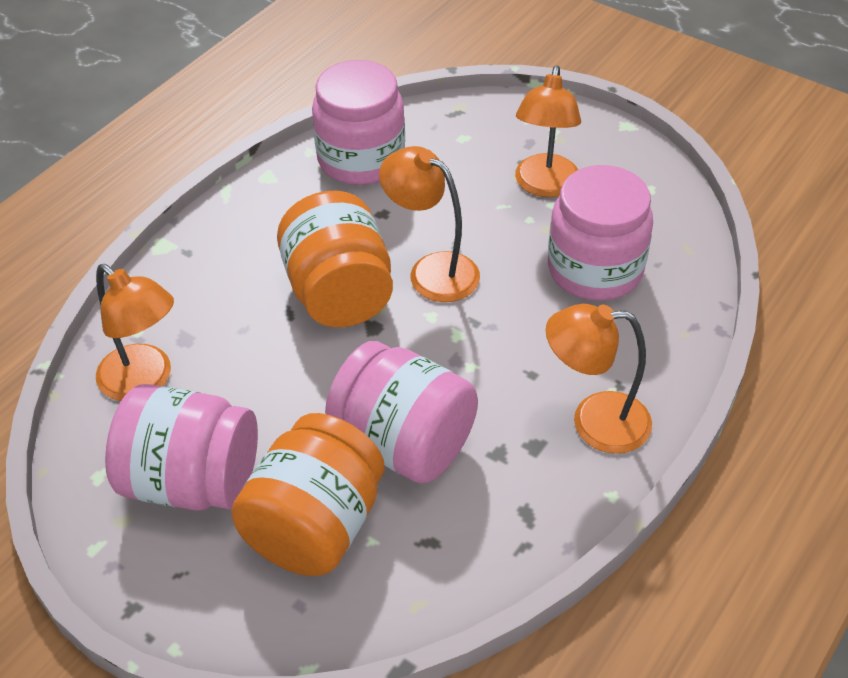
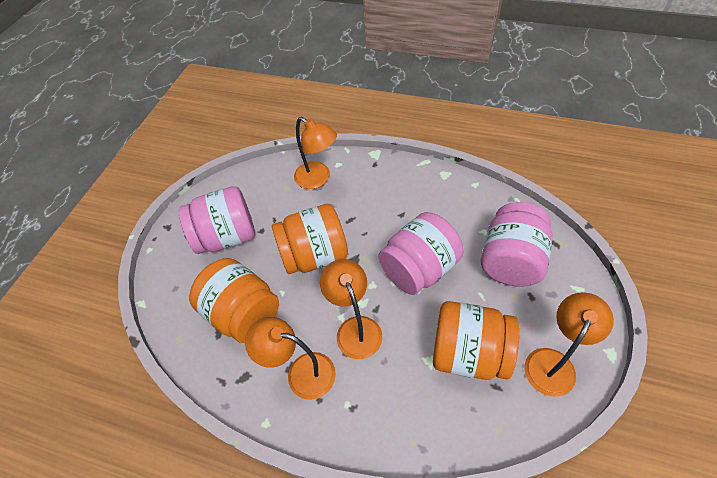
orange jar: [231,413,385,576] [277,191,393,327] = 2 -> [189,258,279,343] [272,204,348,274] [433,301,519,380] = 3
pink jar: [105,384,258,511] [312,60,405,185] [325,341,478,483] [548,165,653,301] = 4 -> [179,186,255,254] [378,212,463,295] [481,202,553,287] = 3

